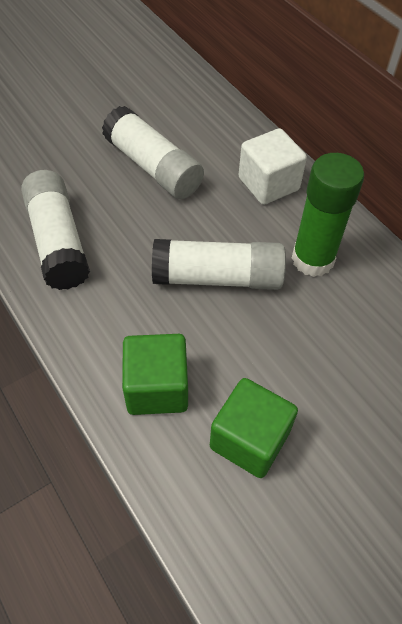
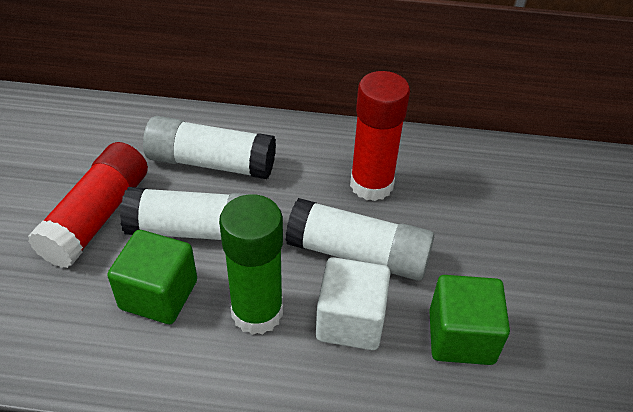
red glue stick: none = 0 -> [28,142,148,268] [350,71,410,201] = 2

